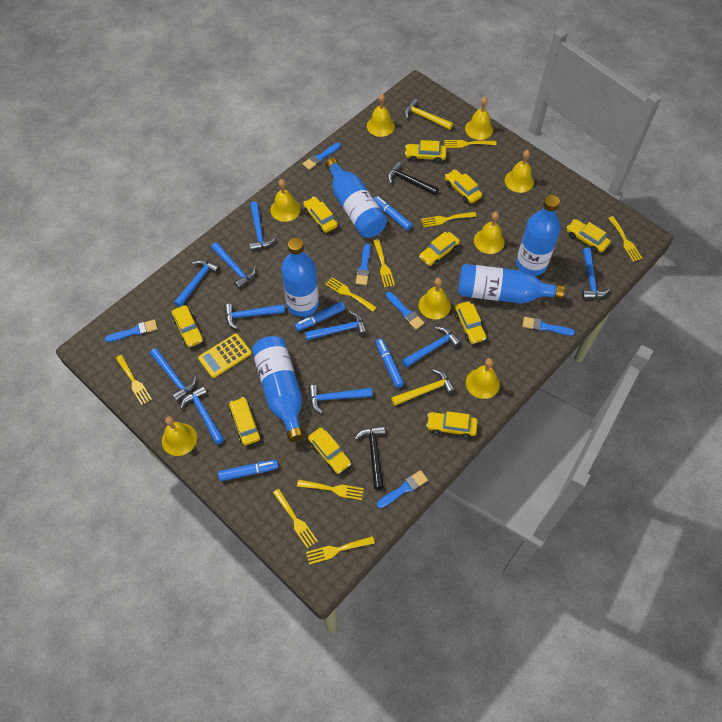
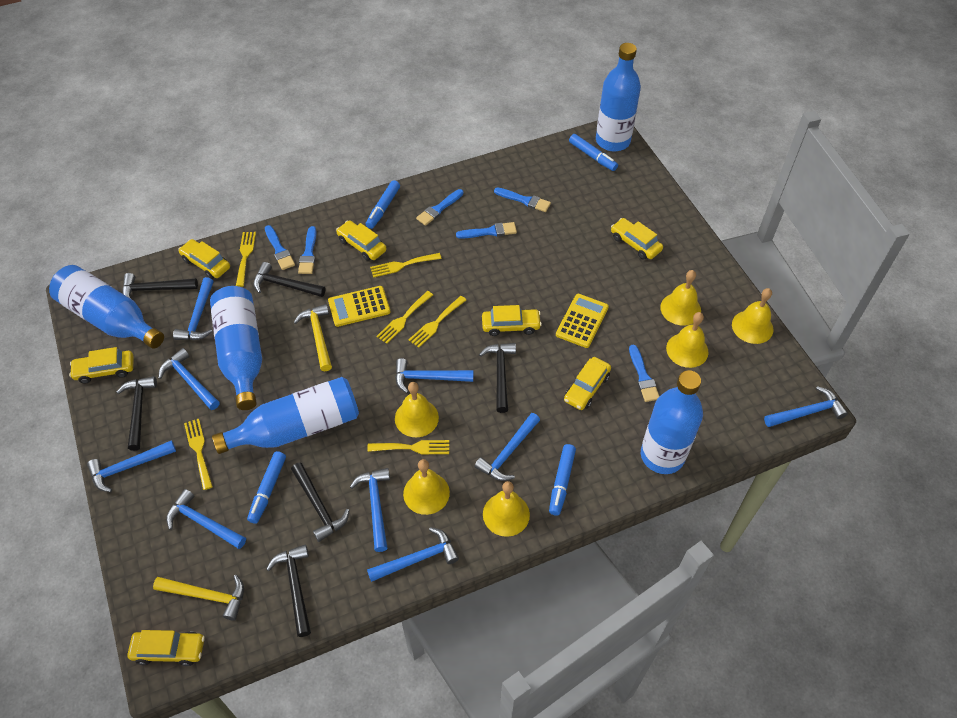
black hammer: [354,425,385,490] [387,161,439,195] = 2 -> [116,376,157,451] [122,273,198,300] [253,262,326,297] [266,544,311,637] [291,462,349,542] [479,343,516,413] = 6
blue hammer: [150,348,196,401] [174,260,220,307] [180,385,224,444] [211,242,256,289] [224,304,285,329] [249,201,276,251] [305,311,367,340] [308,385,373,413] [402,327,461,368] [582,248,610,299] = 10 -> [87,440,176,492] [159,348,220,410] [166,489,246,549] [173,277,214,340] [350,468,390,552] [367,527,459,582] [395,358,473,393] [474,413,540,481] [764,386,848,427] = 9
yellow bell: [162,416,197,456] [270,179,301,222] [367,94,395,137] [419,278,451,319] [465,97,493,140] [466,358,500,399] [474,212,505,254] [505,150,534,193] = 8 -> [395,382,439,437] [403,459,450,515] [483,481,530,537] [660,270,701,326] [666,312,709,368] [732,288,774,344] = 6
yellow calculator: [198,333,252,378] = 1 -> [328,286,390,327] [556,294,609,348] = 2
yellow car: [172,305,204,347] [229,397,261,446] [303,197,338,233] [308,428,351,474] [405,140,446,163] [419,232,460,266] [426,411,478,438] [445,169,482,204] [454,301,486,344] [567,219,611,253] = 10 -> [69,347,133,384] [128,630,205,666] [178,239,230,279] [336,220,387,261] [482,305,542,336] [564,357,611,410] [611,218,663,260] = 7
yellow fork: [116,355,152,405] [273,489,317,548] [297,480,364,500] [306,536,375,565] [325,277,377,312] [373,240,395,287] [421,212,476,227] [444,140,497,148] [608,216,642,262] = 9 -> [184,419,213,490] [236,232,256,287] [367,440,449,455] [370,253,442,278] [376,291,433,344] [409,296,466,348] = 6

